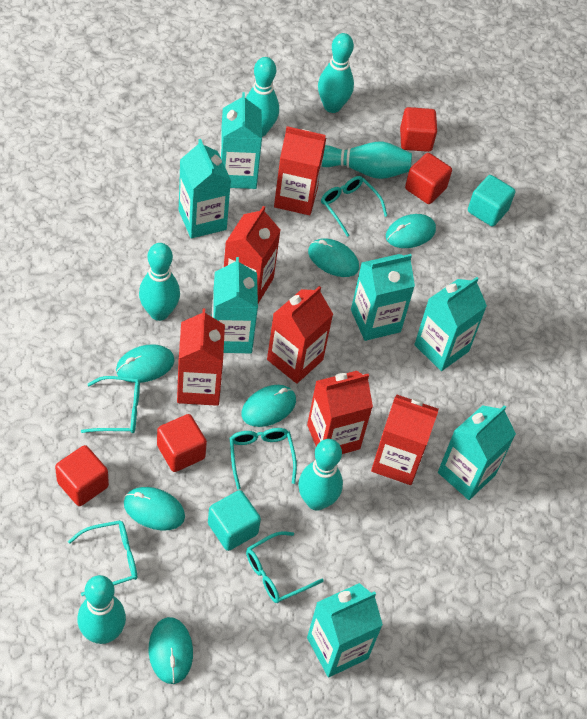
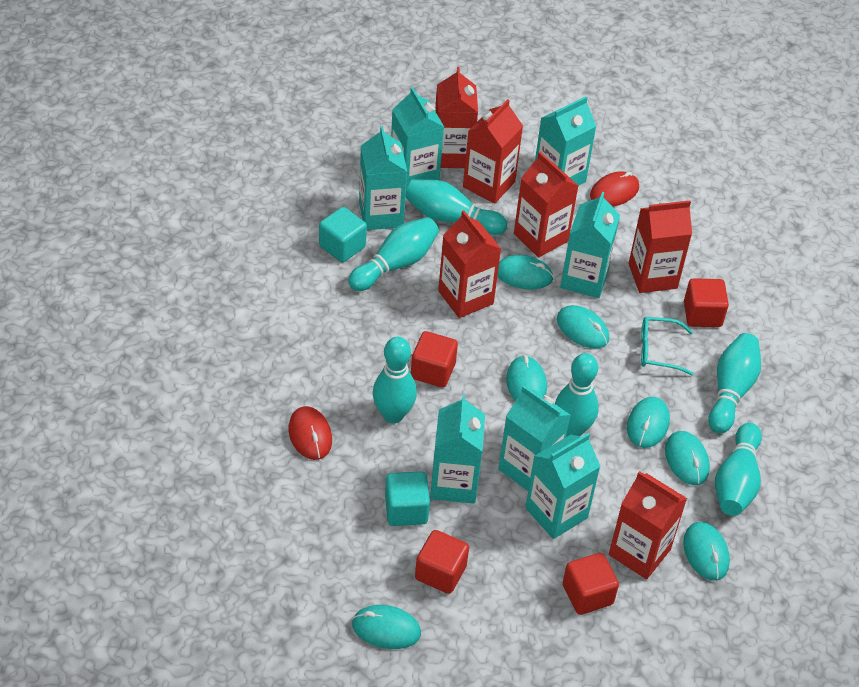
red mouse: none = 0 -> [289,406,332,460] [590,171,639,207] = 2
turquoise glasses: [68,520,137,596] [81,376,140,433] [230,428,297,490] [246,531,324,603] [321,176,387,237] = 5 -> [641,317,694,376] = 1
turquoise mouse: [116,344,175,383] [124,487,185,531] [149,617,193,684] [241,385,296,427] [308,238,359,277] [386,214,436,248] = 6 -> [352,605,421,649] [497,255,554,289] [506,355,547,401] [557,305,609,349] [627,397,670,448] [665,431,710,485] [683,522,730,581] = 7

